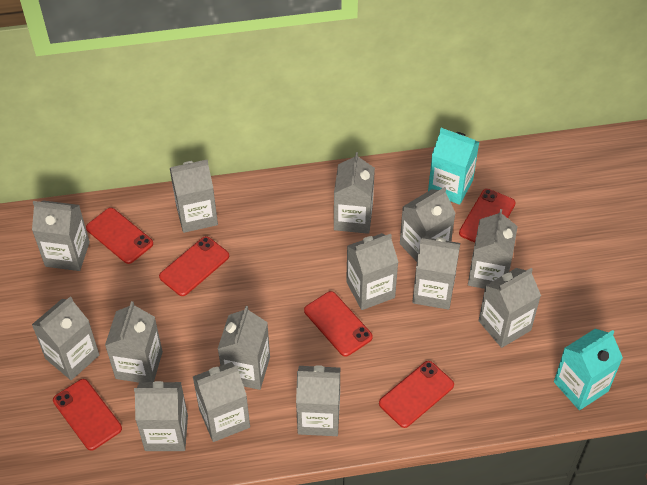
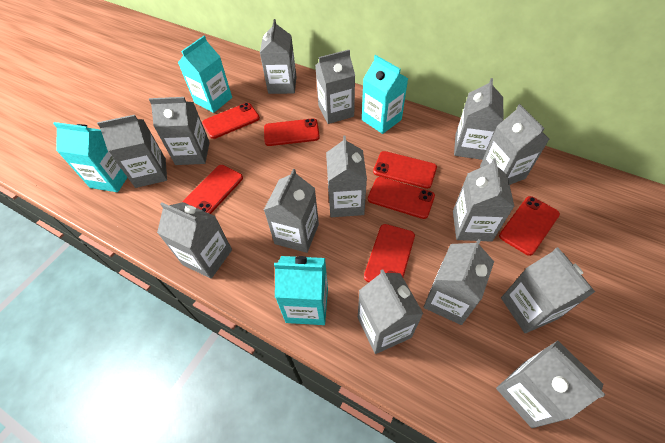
red phone: [53,379,122,451] [86,208,153,264] [159,236,229,296] [304,291,373,357] [379,361,454,428] [459,189,516,243] = 6 -> [183,165,243,214] [202,103,260,139] [264,118,320,146] [364,224,415,282] [368,177,435,219] [373,151,437,189] [499,196,560,256] = 7
turquoise carton: [428,128,479,205] [554,329,623,410] = 2 -> [53,122,128,192] [178,36,232,113] [274,256,328,325] [362,55,408,134] = 4

